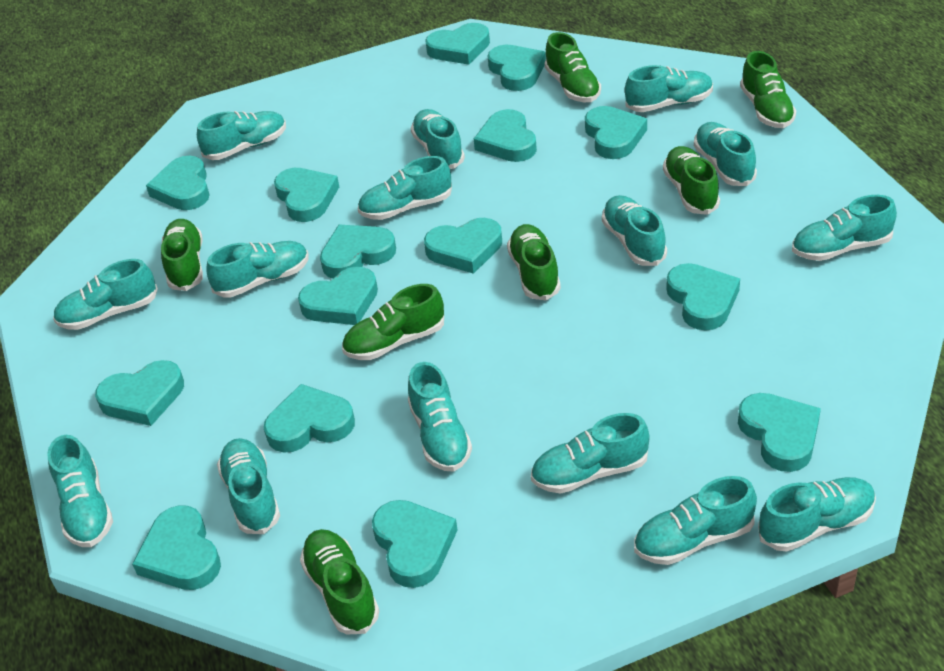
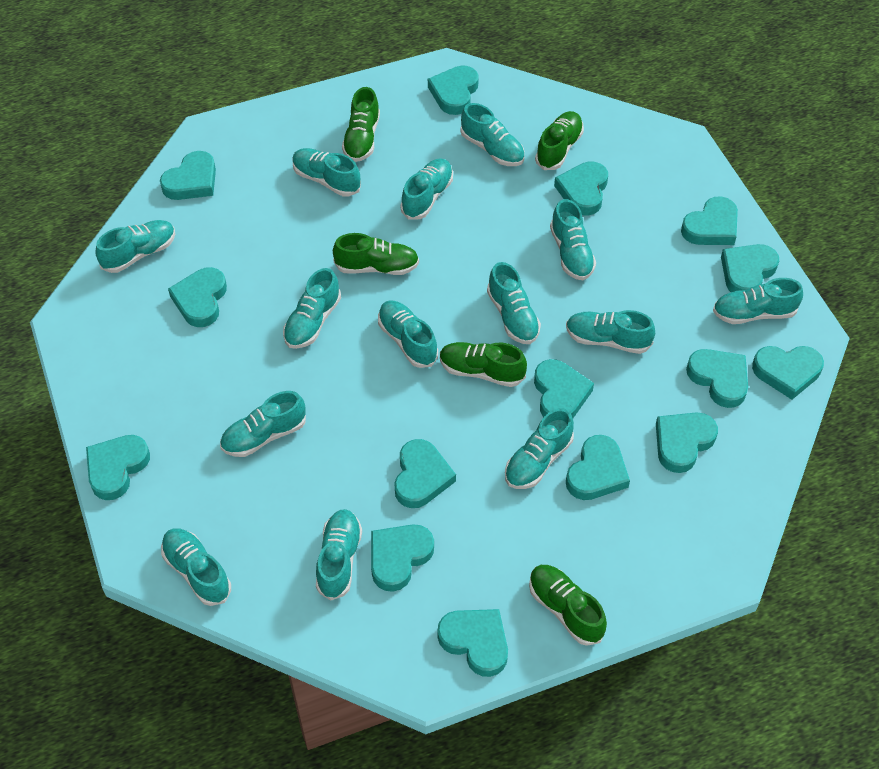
green shoe: [161,219,203,291] [300,529,379,635] [342,284,444,360] [507,224,561,300] [545,32,601,102] [663,146,720,215] [740,51,796,128] = 7 -> [333,233,419,275] [342,87,380,162] [440,342,527,387] [529,565,607,646] [535,111,584,170] = 5
turquoise shoe: [47,435,113,547] [53,259,158,330] [197,111,286,160] [206,241,309,298] [217,438,280,534] [358,156,452,220] [408,362,472,472] [411,109,465,169] [531,413,649,493] [602,195,667,266] [625,65,713,112] [634,476,757,565] [694,122,757,186] [758,477,876,551] [792,195,897,261] = 15 -> [95,220,175,273] [161,528,231,606] [220,391,306,457] [283,268,341,349] [293,148,361,196] [316,509,362,601] [378,300,438,368] [400,158,453,220] [460,103,525,166] [487,262,541,344] [505,408,574,489] [550,199,596,280] [566,310,655,354] [713,278,803,324] = 14

